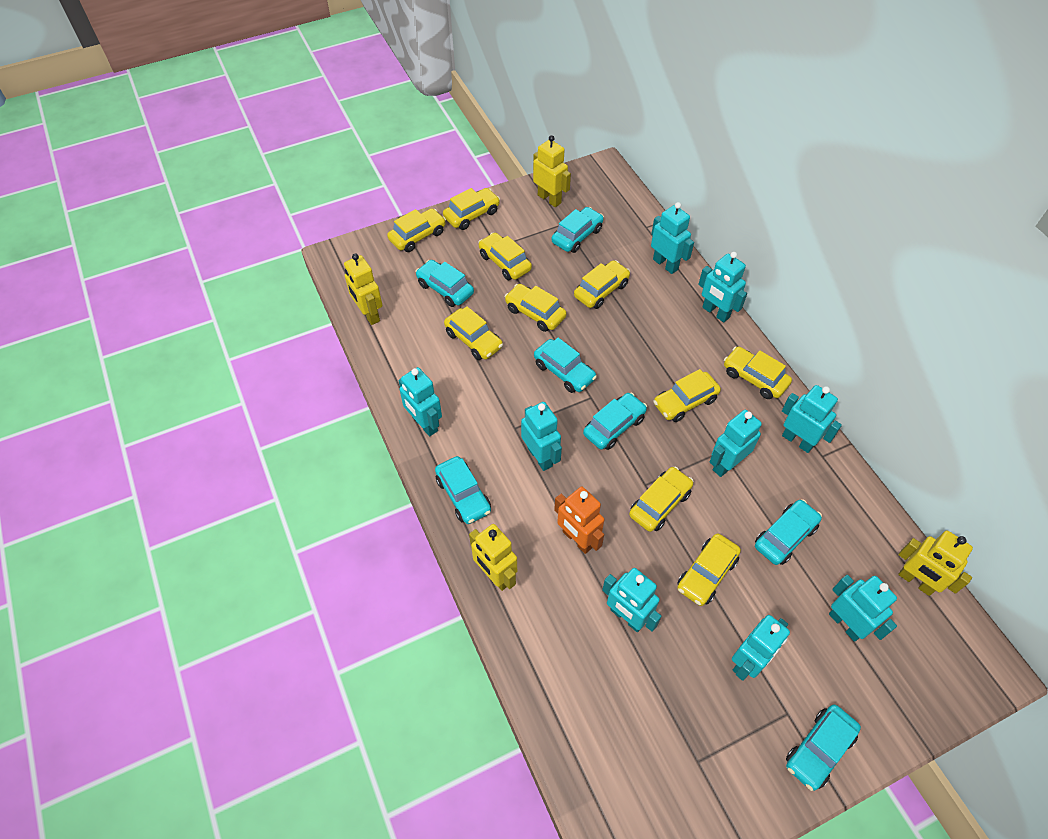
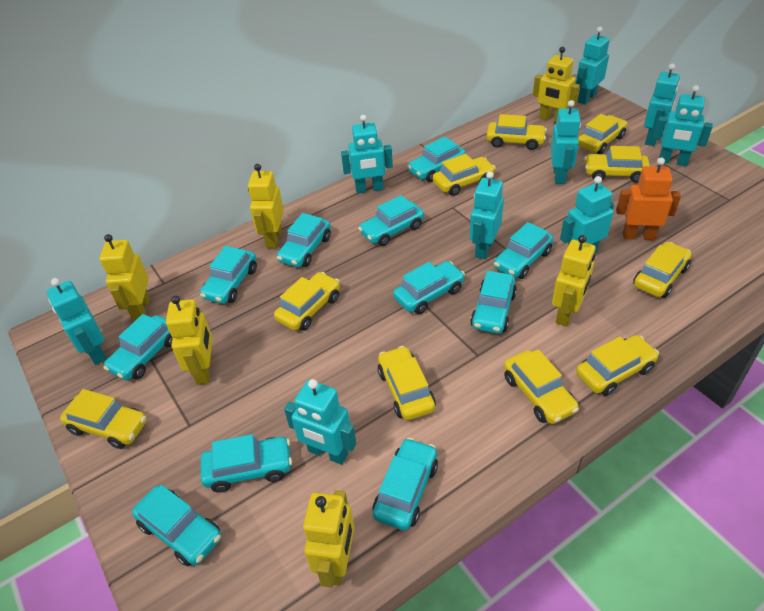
turquoise car: [415,260,474,307] [435,456,491,524] [534,338,597,393] [552,207,604,253] [583,393,647,450] [755,499,822,565] [786,705,861,791] = 7 -> [103,314,173,380] [132,485,221,566] [200,246,257,304] [201,434,292,493] [277,213,331,267] [358,195,424,246] [373,438,438,530] [393,261,465,314] [407,136,466,182] [470,271,517,334] [494,222,553,279] = 11
yellow robot: [344,254,382,325] [469,524,517,591] [533,135,571,207] [898,531,973,596] = 4 -> [100,234,150,321] [166,296,213,385] [248,164,284,248] [303,491,355,588] [533,47,580,123] [552,235,595,327] = 6

